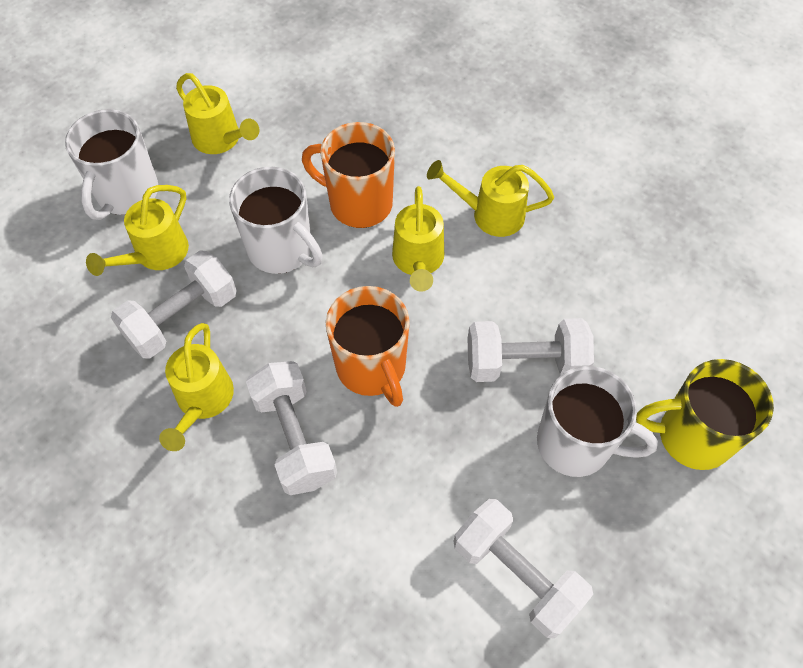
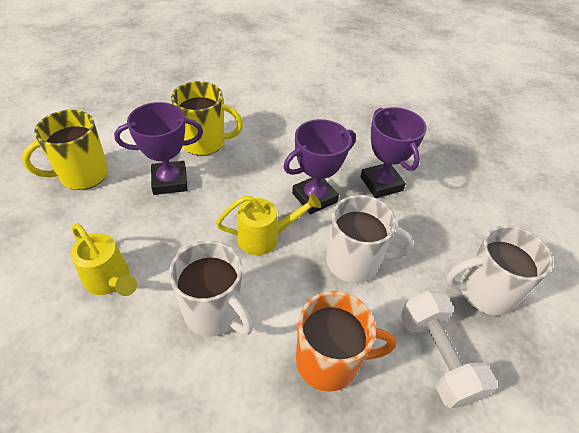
orange mug: [302,122,395,228] [326,286,410,407] = 2 -> [296,291,396,392] = 1
purple trophy: none = 0 -> [114,102,203,195] [283,119,356,215] [360,107,427,198] = 3
white dumbbell: [111,250,237,359] [246,361,337,495] [454,499,593,639] [467,318,594,382] = 4 -> [401,291,498,408] = 1
yellow mug: [636,359,774,470] = 1 -> [22,110,108,190] [171,81,243,156] = 2
yellow watering can: [86,185,189,276] [159,323,234,451] [176,73,259,154] [392,186,444,292] [427,160,554,237] = 5 -> [70,223,137,296] [216,193,321,255] = 2

